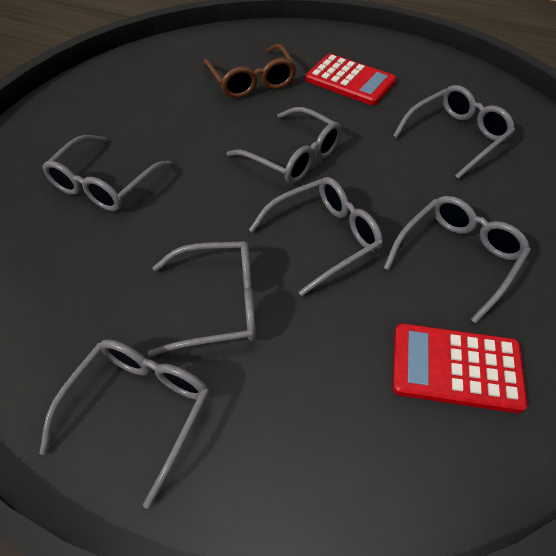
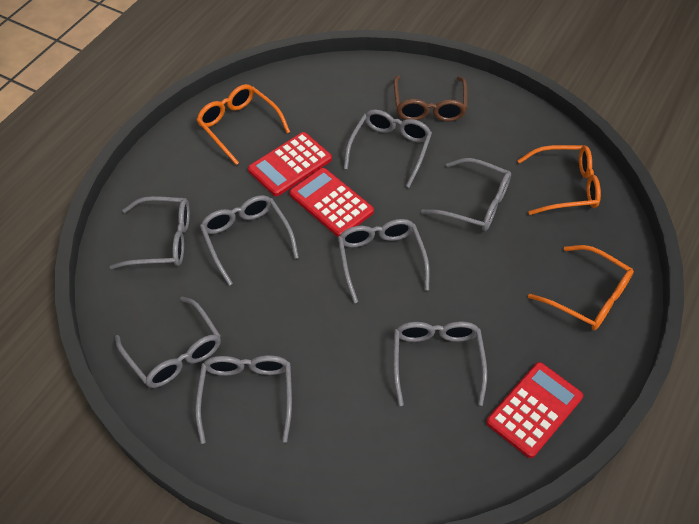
grey glasses: [39,339,209,509] [42,135,172,211] [148,241,256,357] [227,107,342,184] [249,177,383,296] [384,196,531,324] [393,85,515,179] = 7 -> [109,196,190,269] [115,297,221,388] [195,355,292,444] [200,195,299,286] [338,219,430,303] [344,110,432,188] [393,321,487,406] [421,158,511,231] = 8
orange glasses: none = 0 -> [196,84,290,165] [517,145,601,215] [528,245,634,330] = 3
red calculator: [305,54,396,105] [393,323,528,413] = 2 -> [248,132,332,196] [289,168,374,237] [486,362,583,458] = 3

